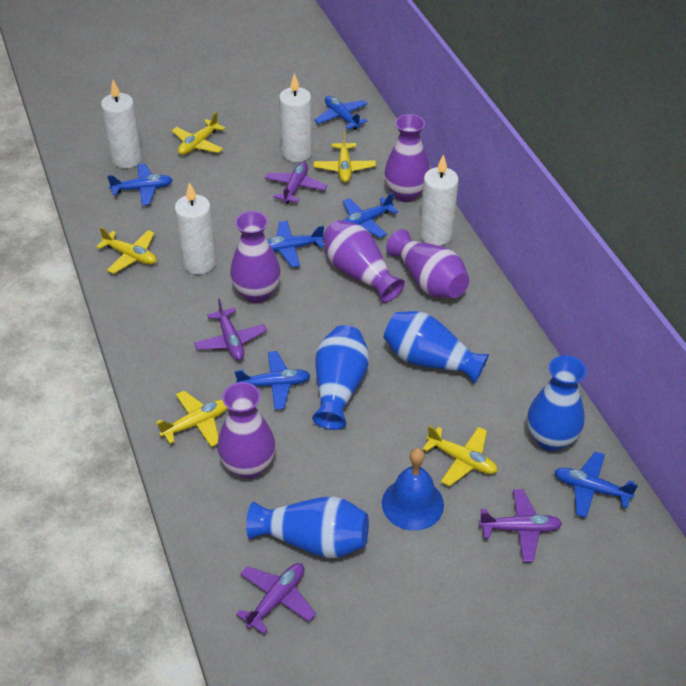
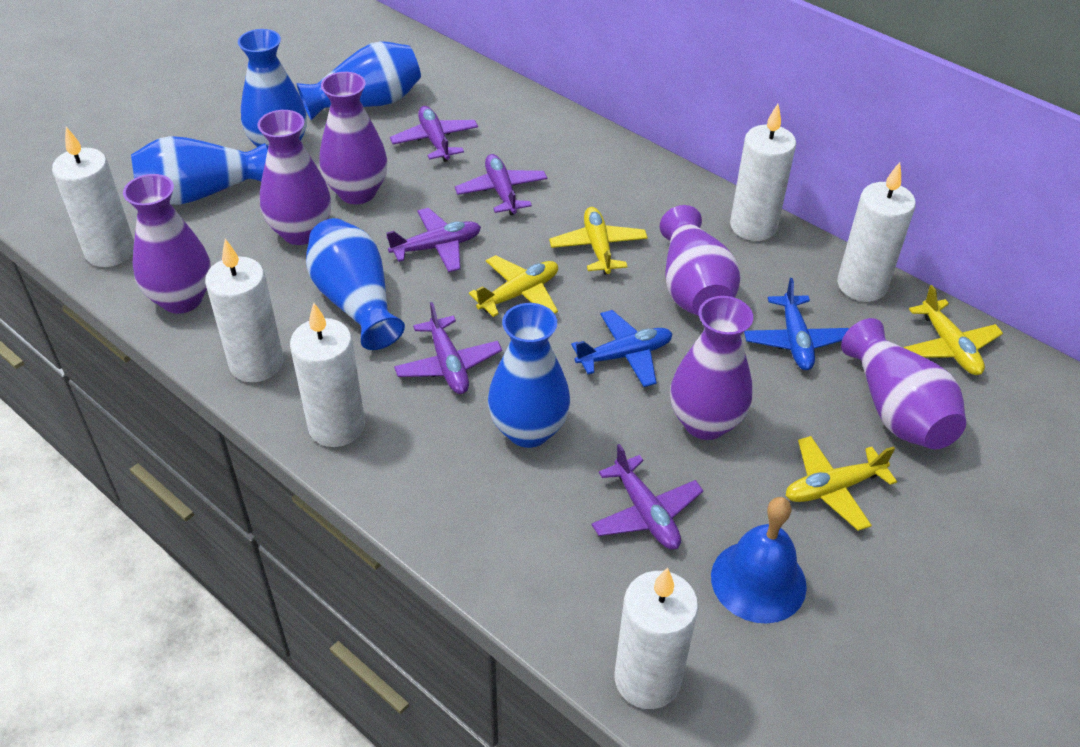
blue plane: [107,164,173,206] [235,351,311,410] [268,221,324,267] [315,96,368,130] [343,193,398,238] [554,451,638,518] = 6 -> [571,310,672,387] [744,278,849,370] = 2
blue vase: [246,496,369,558] [312,325,369,430] [384,311,489,384] [527,355,586,451] = 4 -> [131,136,267,205] [238,29,307,151] [296,41,421,120] [306,218,405,350] [488,303,570,448] = 5
purple plane: [194,298,267,360] [236,563,316,634] [265,162,327,204] [479,489,562,562] = 4 -> [386,208,481,272] [390,106,478,162] [394,302,502,394] [455,154,547,215] [591,444,703,549] = 5
purple vase: [217,382,276,479] [230,211,281,303] [323,220,405,303] [384,114,430,202] [386,229,469,298] = 5 -> [123,174,211,314] [257,110,331,245] [319,72,387,204] [660,205,740,316] [670,296,753,440] [841,318,966,450] = 6
white candle: [101,80,143,168] [174,182,217,274] [279,73,312,162] [420,154,459,246] = 4 -> [52,127,134,267] [205,239,283,382] [290,303,365,447] [614,567,698,709] [730,104,796,241] [837,162,916,302] = 6
yellow plane: [96,227,157,274] [156,391,228,447] [172,112,225,155] [313,132,376,183] [423,426,498,487] = 5 -> [469,255,558,317] [549,207,648,275] [786,436,897,531] [904,285,1003,375] = 4

